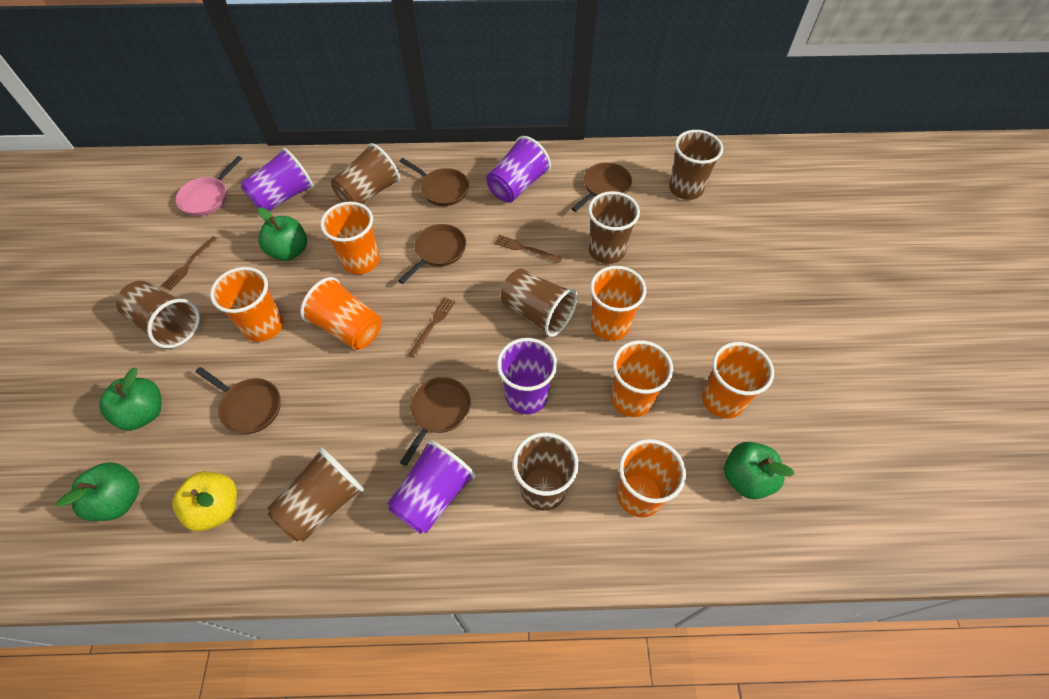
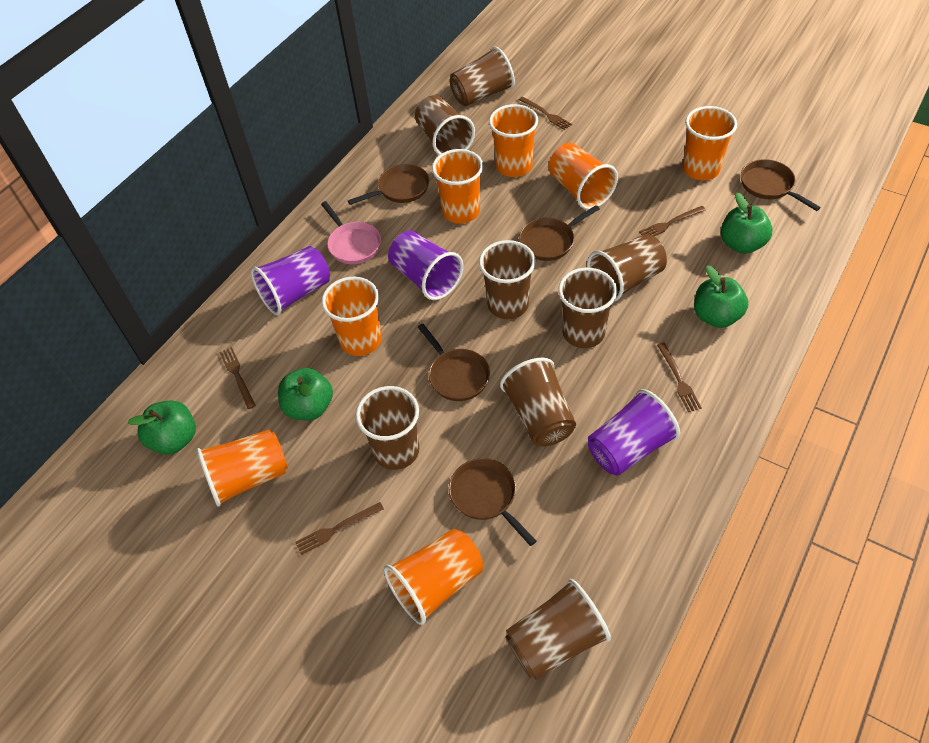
brown cup: [116,281,200,348] [268,448,364,542] [331,143,400,204] [501,269,578,337] [513,432,579,511] [588,191,640,264] [669,130,723,200] = 7 -> [356,386,419,470] [415,95,475,155] [450,46,515,106] [479,240,536,319] [500,358,576,446] [505,579,611,680] [558,268,617,348] [587,234,667,301] = 8
brown fork: [161,236,218,290] [408,297,455,358] [494,235,562,263] = 3 -> [219,347,256,409] [295,502,384,555] [519,97,572,130] [639,206,706,236] [657,342,702,412] = 5
purple cup: [241,148,313,211] [387,440,476,534] [486,136,551,203] [497,338,557,414] = 4 -> [251,246,330,315] [388,230,463,300] [588,389,680,476] = 3
yellow apple: [173,471,237,531] = 1 -> none = 0

